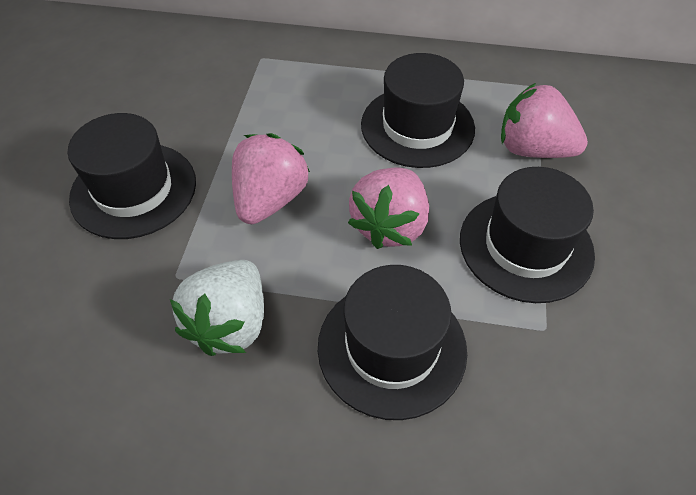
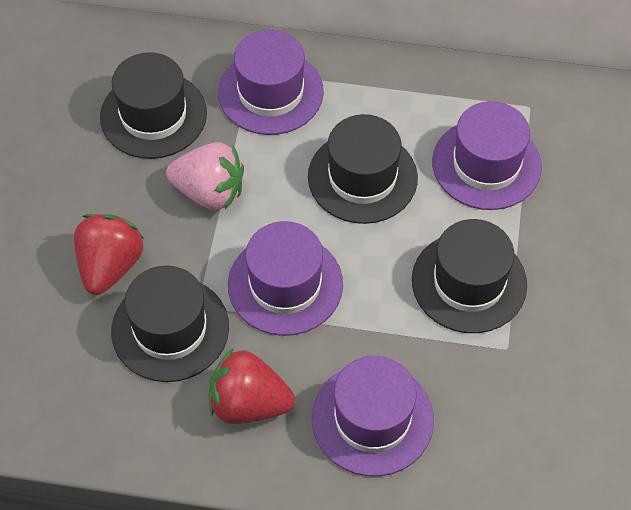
pink strawberry: [232,133,310,224] [348,167,429,249] [501,83,588,158] = 3 -> [166,142,244,210] = 1
purple hat: none = 0 -> [218,30,324,135] [228,221,343,336] [312,356,434,476] [432,101,542,210] = 4
red strawberry: none = 0 -> [74,214,144,295] [209,349,295,424] = 2
white strawberry: [170,260,264,356] = 1 -> none = 0

